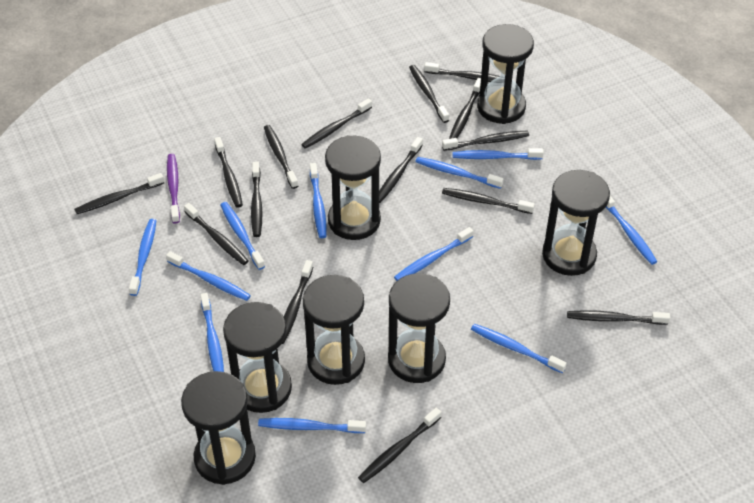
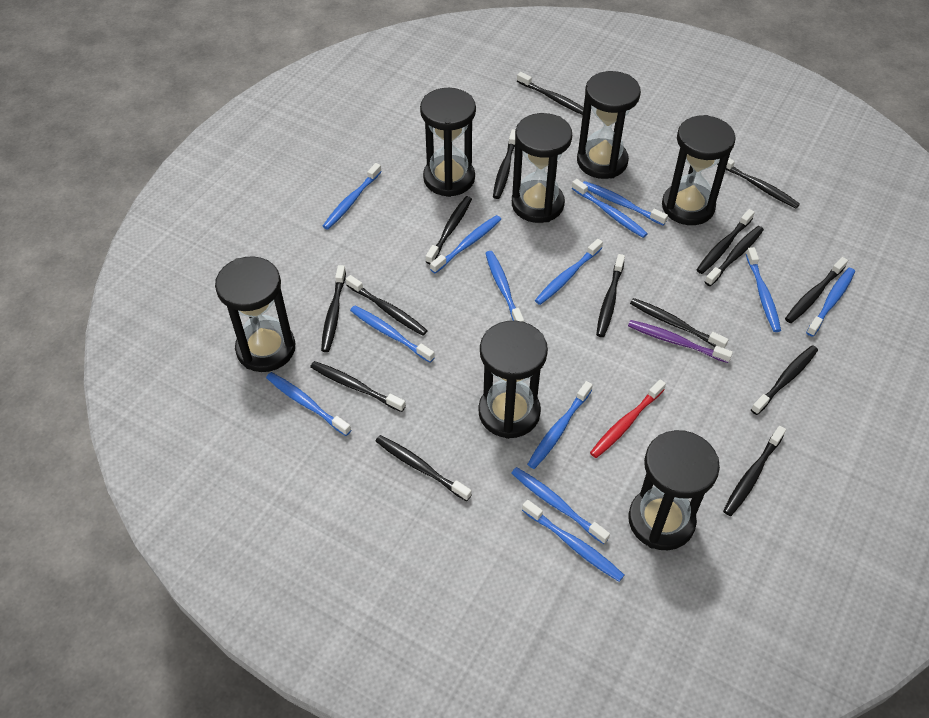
blue toothbrush: [129,219,156,296] [166,251,251,301] [201,293,224,372] [220,202,265,270] [258,418,366,433] [310,163,327,238] [394,227,473,281] [415,157,503,189] [453,148,544,160] [471,324,567,373] [606,196,657,265] = 11 -> [266,372,351,436] [323,163,382,229] [350,306,435,362] [430,215,501,273] [485,251,524,322] [512,467,610,544] [522,500,624,582] [527,381,593,469] [535,239,603,305] [572,179,648,238] [583,181,668,225] [746,247,781,332] [806,268,855,337] = 13
red toothbrush: none = 0 -> [590,379,666,458] = 1

